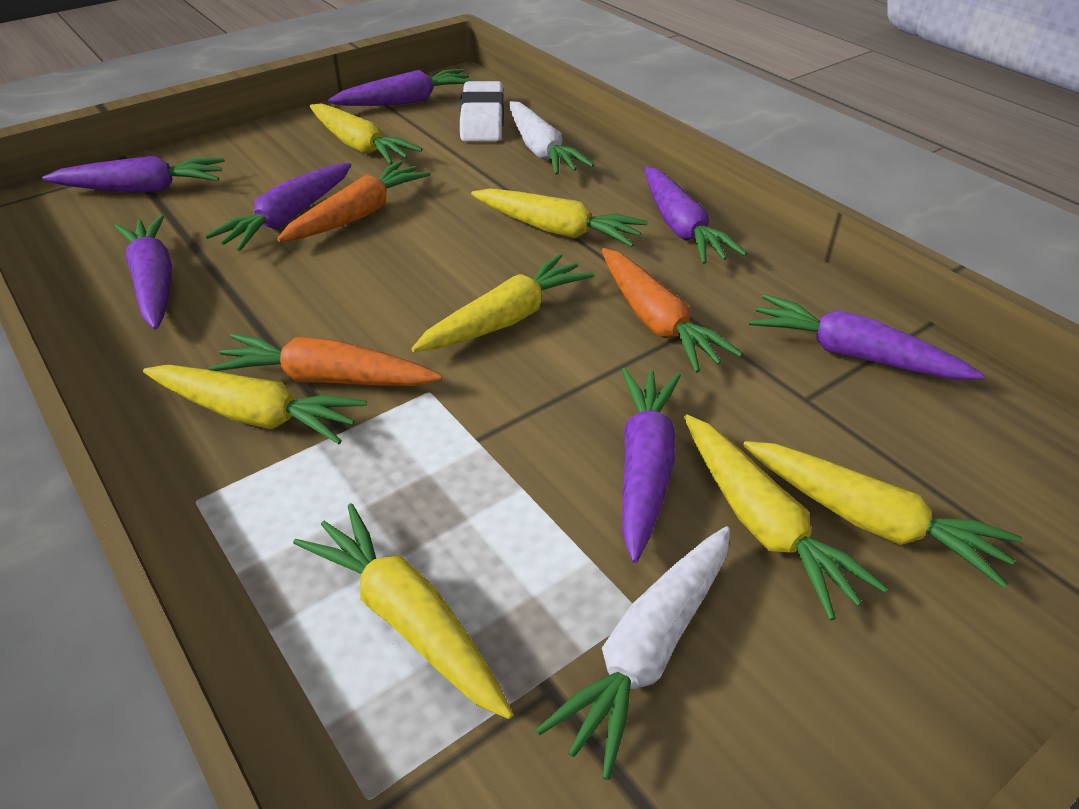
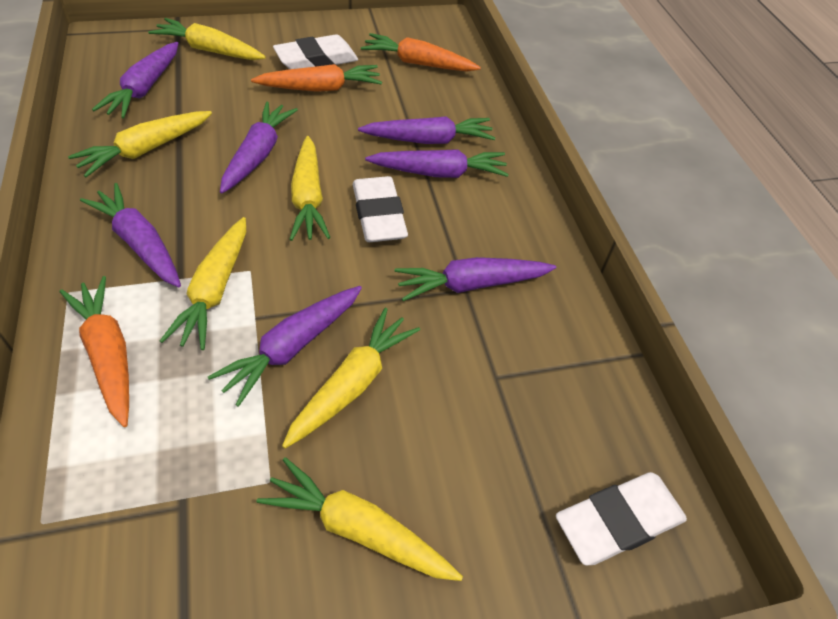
white carrot: [509,101,594,175] [536,526,730,780] = 2 -> none = 0
white eraser: [460,81,504,141] = 1 -> [273,34,358,69] [353,176,408,242] [556,472,687,566] = 3
yellow carrot: [143,365,367,444] [293,503,513,719] [310,103,422,165] [411,254,594,352] [471,188,648,247] [684,414,888,620] [743,441,1022,588] = 7 -> [68,111,212,177] [148,18,266,60] [160,217,246,350] [256,457,463,581] [282,308,420,449] [289,136,330,241] = 6

